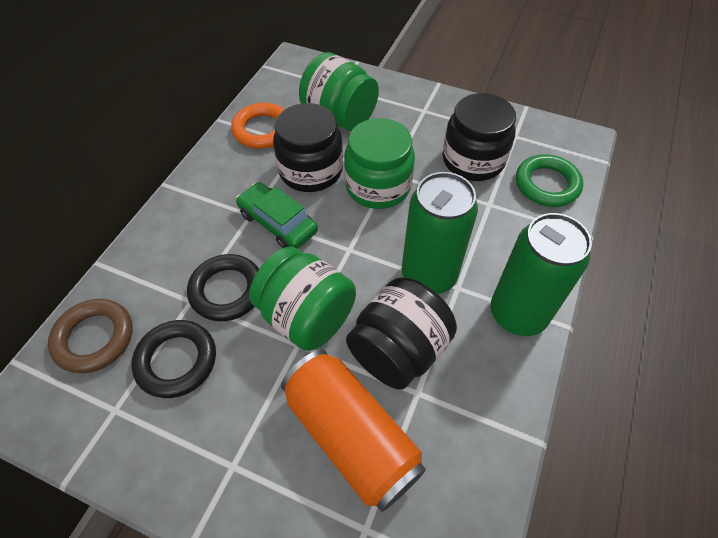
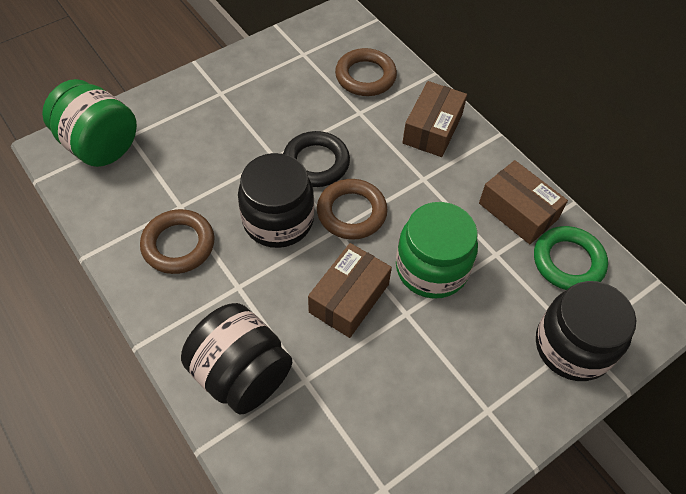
black ring: [131,320,216,398] [187,254,259,321] = 2 -> [283,131,350,187] = 1
brown box: none = 0 -> [308,243,392,338] [402,81,467,157] [479,160,568,244] = 3
brown ring: [48,299,133,373] = 1 -> [140,209,215,274] [317,179,388,239] [335,48,397,96] = 3
green can: [402,172,478,294] [491,213,592,336] = 2 -> none = 0
green car: [236,182,318,249] = 1 -> none = 0
green jar: [249,247,356,351] [299,52,379,131] [344,118,415,209] = 3 -> [42,79,137,167] [396,202,478,299] = 2
orange can: [281,350,426,512] = 1 -> none = 0
orange ring: [231,103,285,149] = 1 -> none = 0

